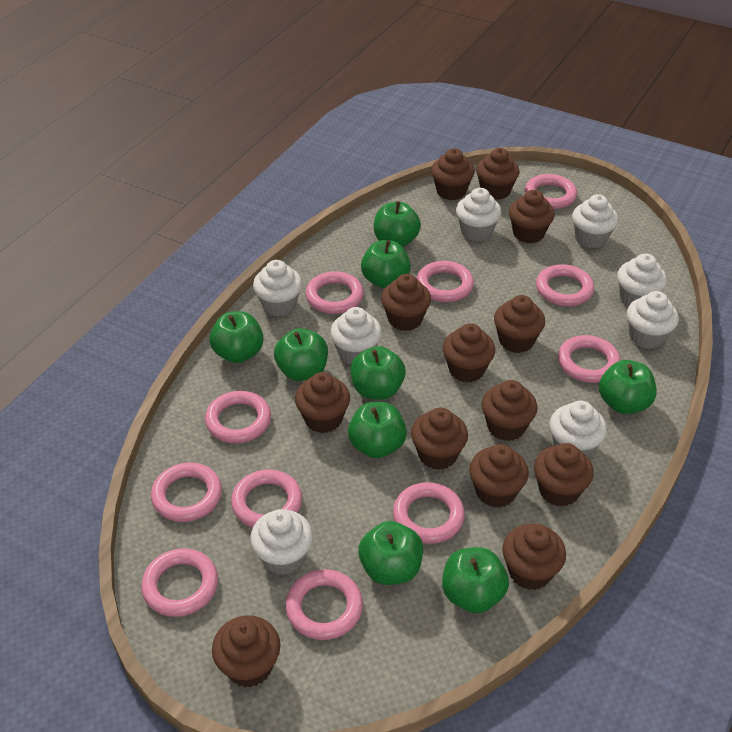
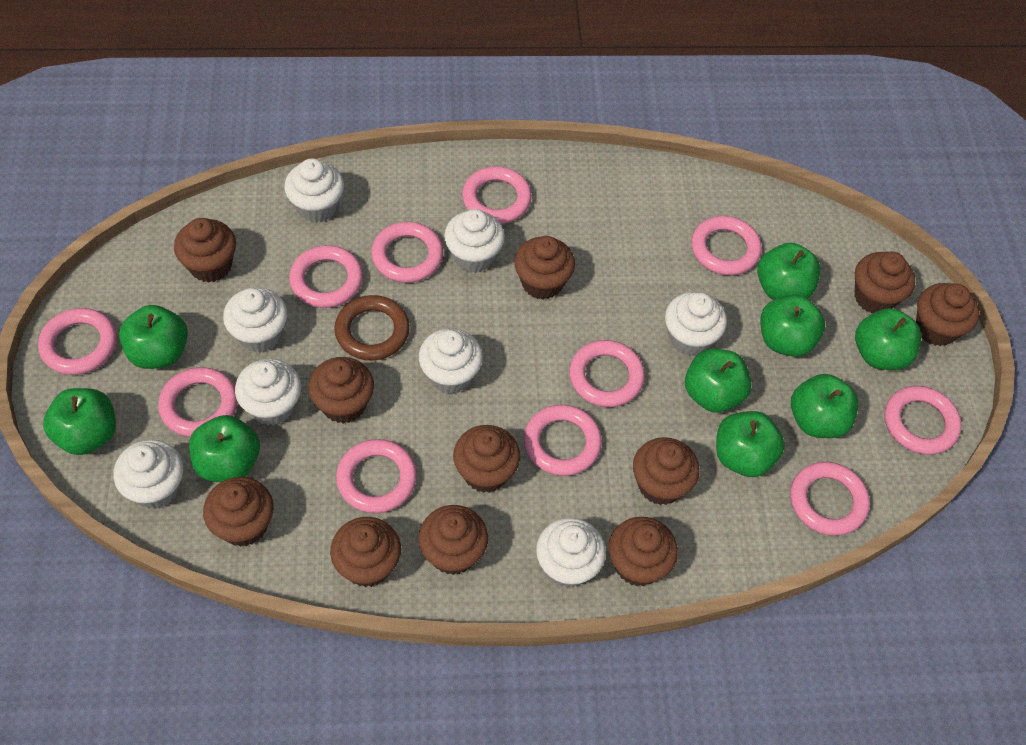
brown cupcake: [212,615,281,687] [295,372,350,433] [381,274,431,331] [411,408,468,470] [431,148,475,200] [443,323,495,383] [469,444,529,508] [476,148,520,200] [482,380,537,441] [494,295,545,353] [502,524,566,590] [509,190,555,243] [534,443,593,507] = 13 -> [174,218,236,283] [203,477,274,547] [308,357,374,424] [330,517,401,587] [418,505,488,575] [453,425,520,493] [514,236,575,300] [609,517,678,586] [633,437,700,505] [854,251,915,314] [916,283,979,346] = 11
brown ring: none = 0 -> [334,295,410,361] = 1

